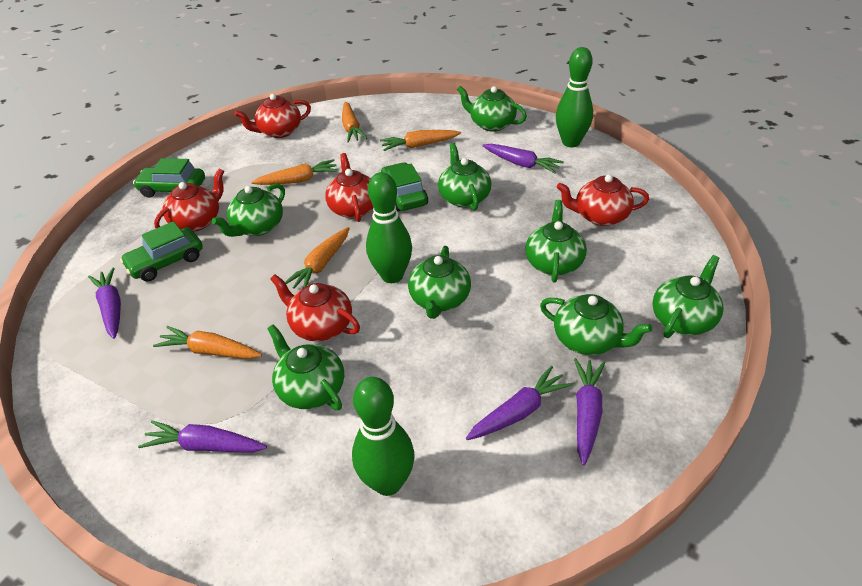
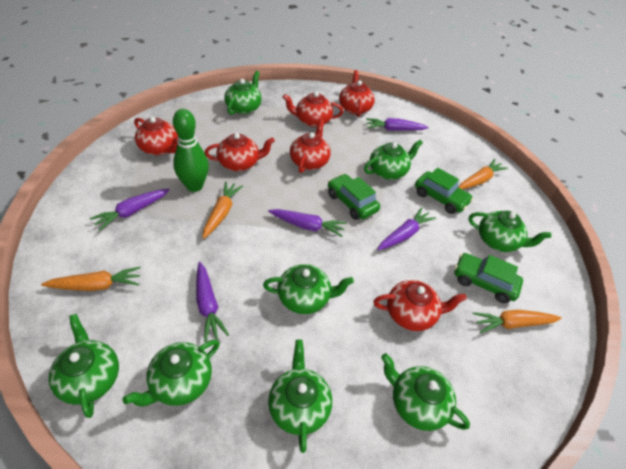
green bowling pin: [352,377,415,496] [366,172,412,283] [556,47,593,147] = 3 -> [173,109,209,192] = 1
orange carrot: [153,326,262,359] [251,159,339,185] [285,227,350,289] [342,102,367,142] [380,130,461,151] = 5 -> [41,267,141,291] [203,181,243,239] [458,159,508,189] [473,310,562,333] = 4
red teapot: [154,169,224,232] [234,94,311,138] [270,274,360,341] [325,153,374,222] [557,174,649,226] = 5 -> [134,117,178,155] [205,133,275,171] [283,92,343,127] [290,120,331,173] [339,70,375,117] [373,280,467,331] = 6

